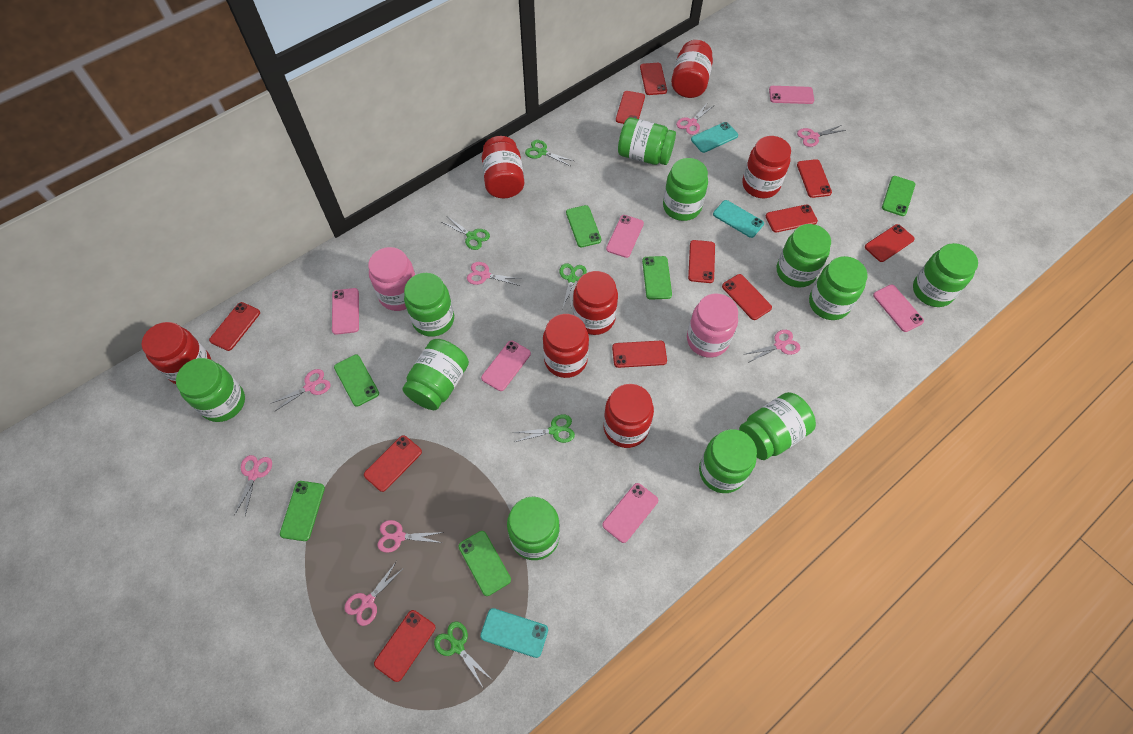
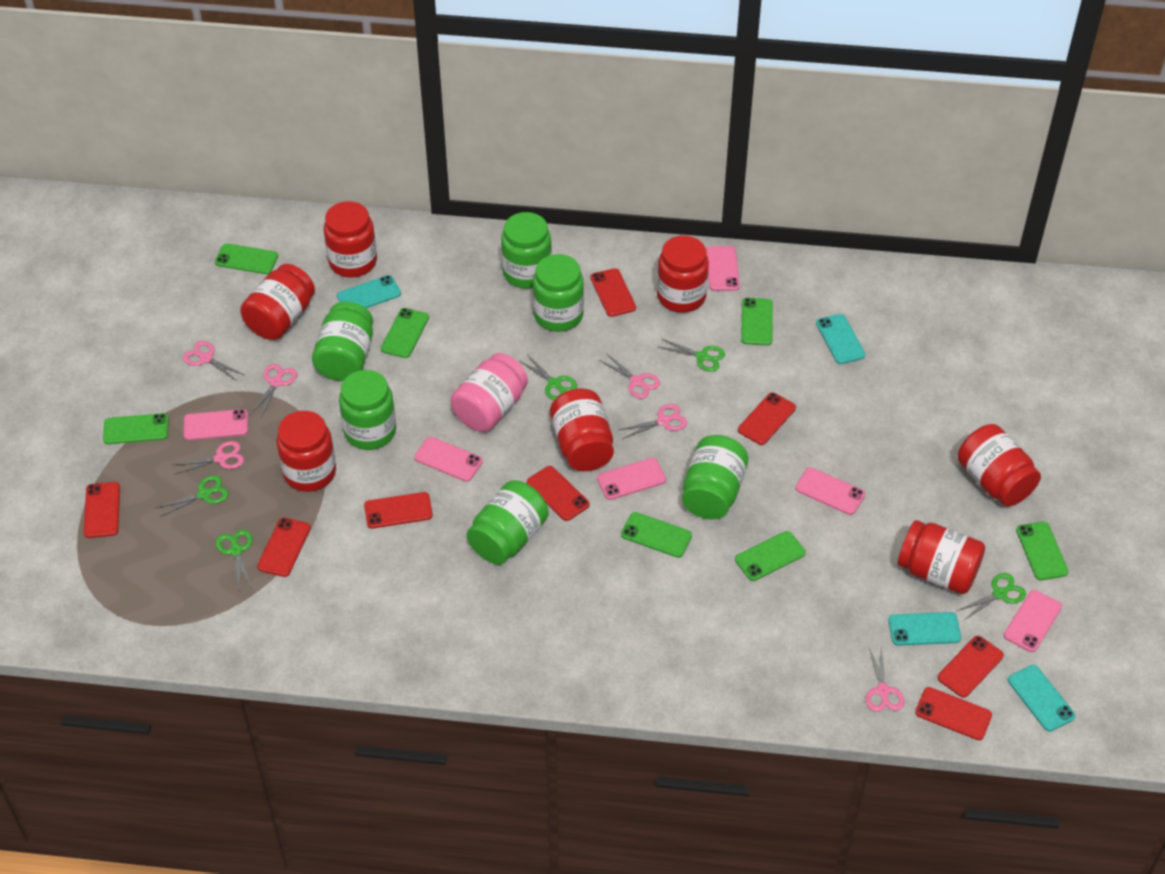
green jar: [176,358,245,422] [403,339,469,410] [404,273,454,337] [507,497,560,560] [618,117,676,165] [663,158,708,221] [699,429,757,493] [739,392,816,460] [777,224,831,288] [809,256,867,320] [913,243,978,307] = 11 -> [312,302,373,381] [339,370,396,450] [466,480,549,565] [501,212,552,289] [533,254,584,332] [682,435,748,520] = 6
green phone: [280,481,325,541] [334,355,379,407] [458,531,511,596] [566,205,601,247] [642,256,672,300] [882,176,915,216] = 6 -> [103,413,169,444] [215,243,278,274] [381,308,429,358] [621,512,692,558] [735,531,806,581] [741,298,773,345] [1016,521,1069,580] = 7
pink jar: [368,247,416,311] [687,294,738,358] = 2 -> [450,353,528,432] = 1
pink scissors: [234,455,272,516] [270,369,331,411] [345,561,404,626] [377,520,444,553] [467,262,521,286] [676,102,713,135] [743,330,800,363] [797,125,846,147] = 8 -> [173,441,244,475] [183,341,245,381] [251,364,297,418] [599,354,660,399] [619,404,687,439] [866,646,905,712] = 6
red phone: [209,302,260,351] [364,435,422,492] [374,610,436,682] [612,341,667,368] [616,91,645,124] [640,63,667,95] [688,240,715,283] [722,274,772,320] [766,204,818,232] [797,159,832,198] [865,224,915,262] = 11 -> [84,482,120,538] [257,517,311,577] [364,492,433,529] [527,466,590,521] [590,268,636,317] [738,392,796,445] [915,687,992,740] [938,636,1004,698] = 8
turquoise phone: [480,608,548,658] [691,122,738,153] [713,200,764,238] = 3 -> [337,275,401,308] [816,314,865,364] [888,612,961,646] [1008,665,1075,732] = 4

